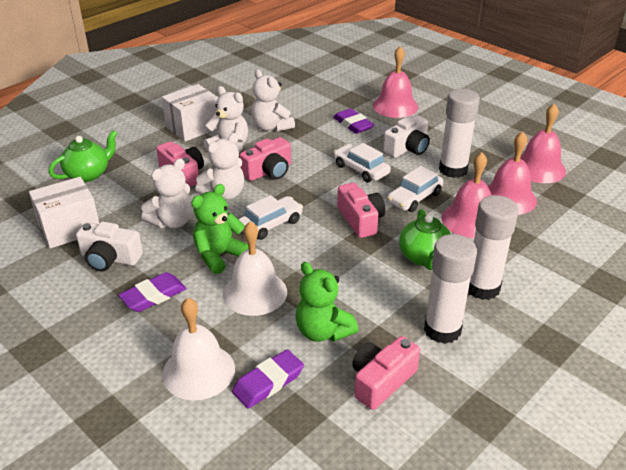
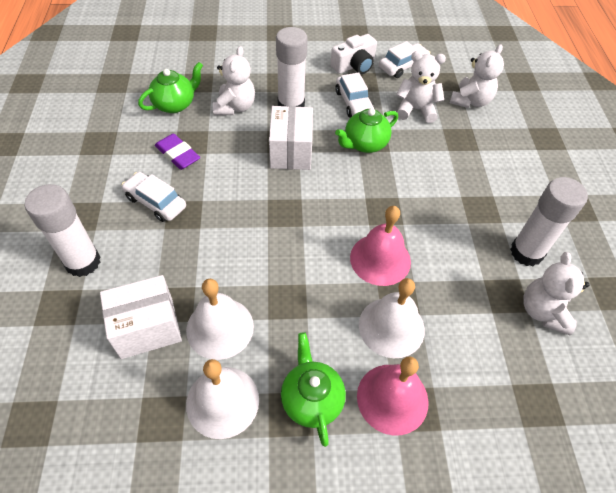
green teapot: [49,130,118,182] [399,209,451,270] = 2 -> [138,62,203,113] [281,332,346,447] [335,108,398,153] = 3
green teddy bear: [191,184,249,274] [296,262,359,342] = 2 -> none = 0
pink bell: [373,46,418,118] [441,152,492,238] [488,131,537,215] [520,103,566,183] = 4 -> [350,206,411,286] [357,357,429,436] = 2
pink camera: [156,141,204,187] [240,137,291,181] [337,183,385,238] [352,336,420,410] = 4 -> none = 0
purple eraser: [118,272,186,312] [232,349,304,409] [333,108,374,134] = 3 -> [155,134,200,170] = 1
white bell: [162,298,235,400] [223,221,287,316] = 2 -> [186,279,254,360] [186,359,259,439] [359,278,425,358] = 3
white camera: [76,222,143,271] [383,115,430,158] = 2 -> [330,34,377,74] = 1

